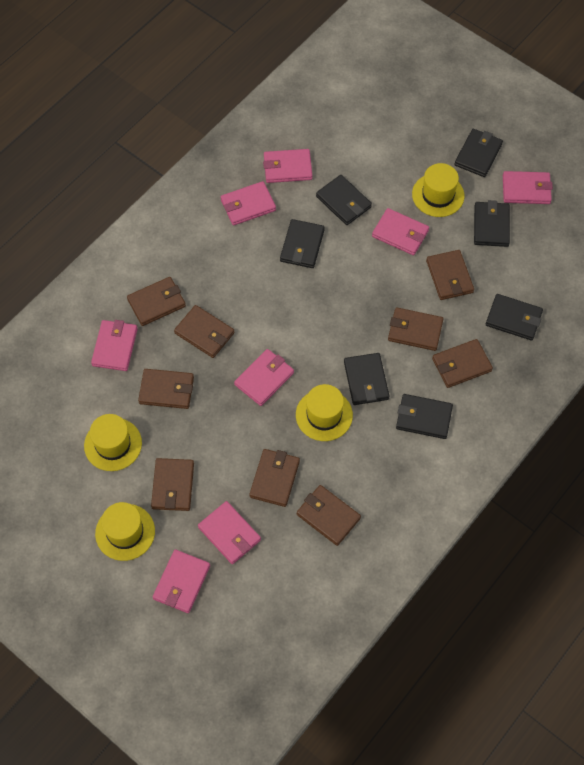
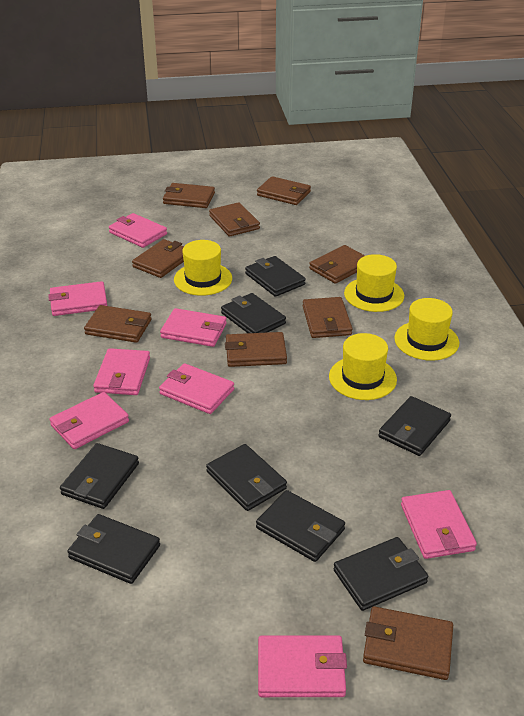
black wallet: [280,219,325,268] [316,175,372,225] [344,353,389,405] [396,394,453,439] [454,129,503,177] [474,200,510,247] [486,294,543,341] = 7 -> [60,443,139,509] [67,514,160,584] [206,444,287,511] [221,293,286,333] [245,256,306,297] [256,490,345,562] [334,537,428,611] [379,396,451,456] = 8

